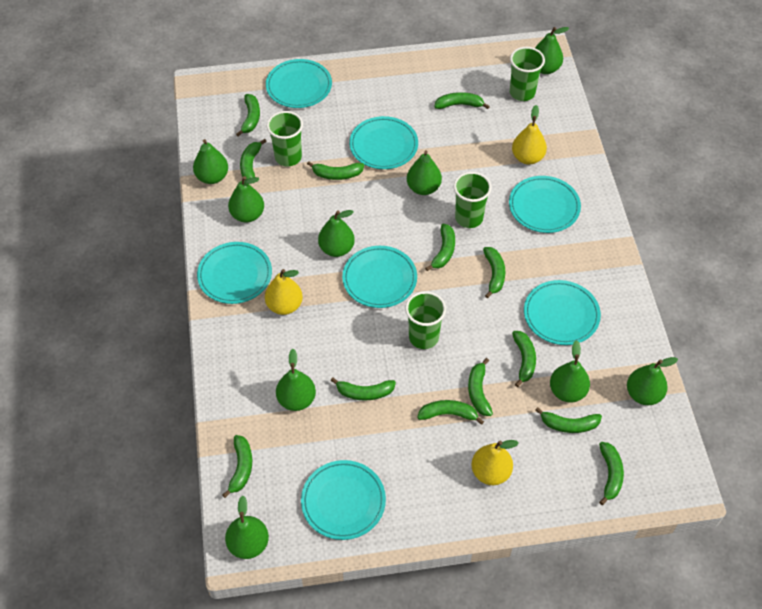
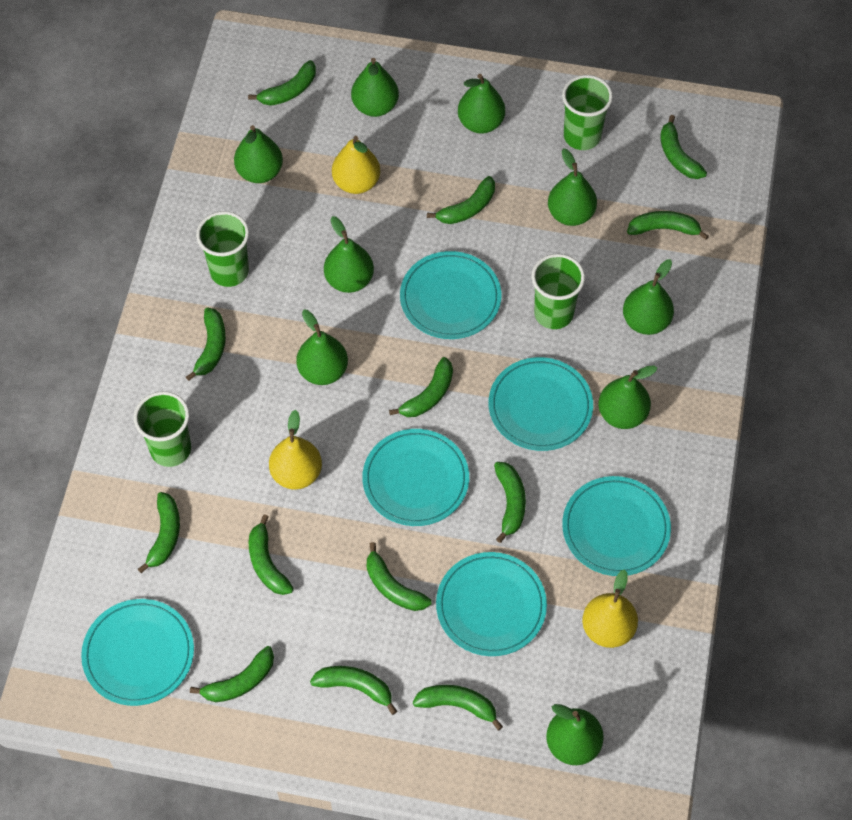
turquoise plate: [197,242,272,304] [266,59,332,108] [301,460,386,540] [342,246,417,308] [349,116,418,169] [509,176,581,233] [524,280,601,345] = 7 -> [81,599,194,706] [362,429,469,526] [400,251,501,339] [436,552,547,656] [489,357,593,451] [562,476,671,576] = 6

